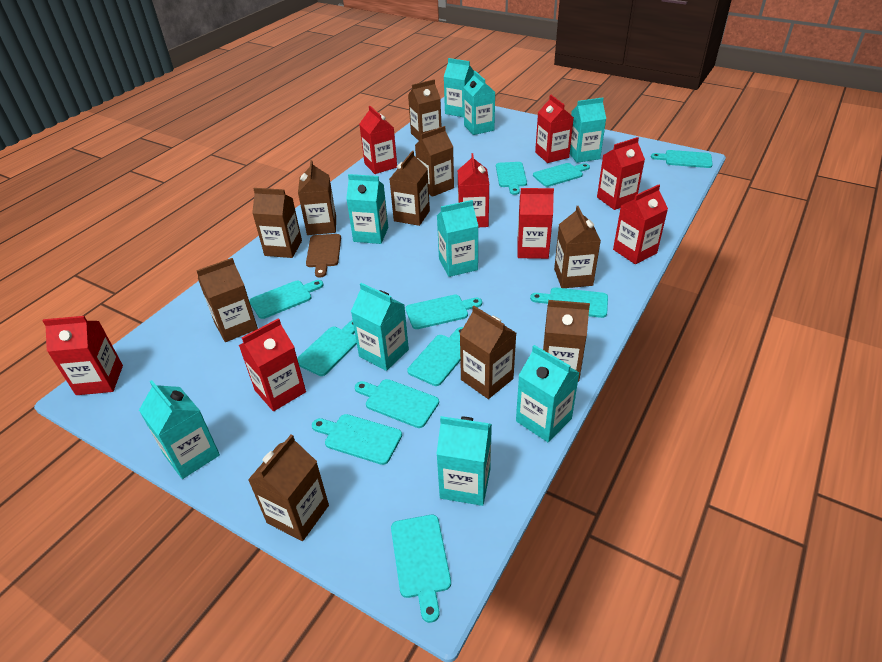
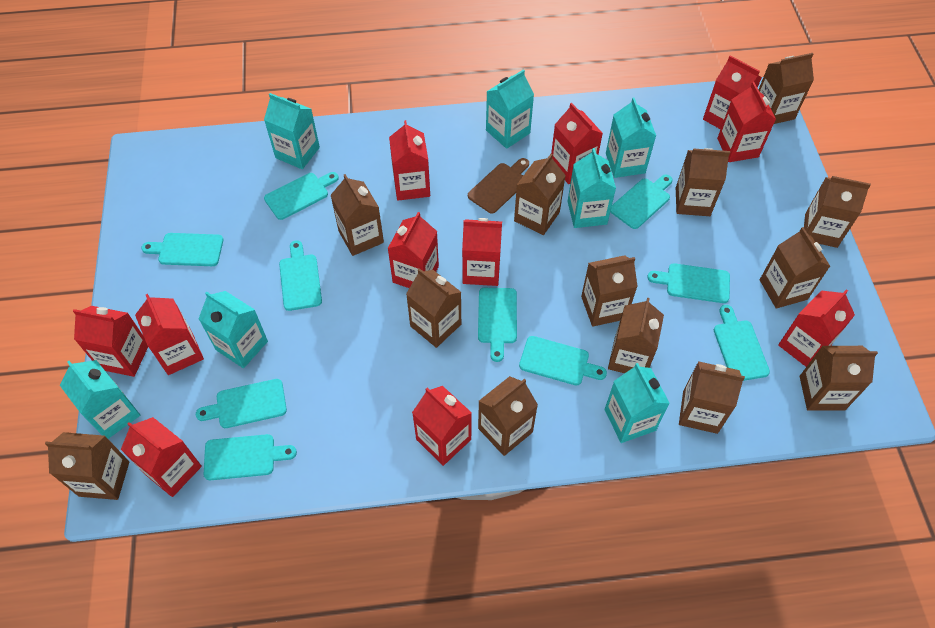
brown carton: [196,258,258,342] [248,435,329,541] [252,188,302,258] [298,160,336,235] [390,151,430,226] [408,80,442,141] [415,126,454,197] [460,306,516,399] [543,300,590,382] [554,206,601,288] = 10 -> [45,432,129,500] [331,174,384,256] [406,268,461,348] [478,376,538,456] [514,154,566,235] [581,255,638,327] [608,298,664,373] [676,148,730,216] [679,361,745,434] [758,53,814,124] [760,227,830,309] [800,346,878,411] [804,176,871,248] = 13
red carton: [43,316,123,395] [239,318,306,411] [359,106,397,174] [458,153,489,227] [517,188,554,259] [535,95,574,163] [597,137,645,210] [613,184,668,264] = 8 -> [73,306,148,377] [121,417,202,497] [135,294,204,375] [387,212,439,288] [389,120,430,201] [412,386,472,466] [462,218,502,286] [551,103,603,184] [703,55,762,129] [717,82,776,162] [778,289,855,367] = 11
turquoise carton: [139,380,220,479] [346,174,388,244] [351,283,409,371] [436,416,492,506] [437,200,478,277] [444,58,474,117] [463,71,495,135] [516,345,580,442] [570,97,606,163] = 9 -> [60,360,140,439] [199,291,268,368] [264,93,320,169] [486,69,534,149] [567,148,616,228] [604,363,670,443] [606,97,656,178] = 7
turquoise cutting board: [249,280,323,319] [297,320,357,376] [312,414,402,465] [355,379,439,428] [391,515,451,623] [406,294,482,329] [407,327,463,386] [496,162,527,195] [530,288,608,318] [533,163,590,187] [651,150,713,168] = 11 -> [141,233,223,266] [196,379,287,428] [204,434,297,480] [264,172,339,220] [279,240,322,311] [478,288,517,362] [519,336,607,386] [610,175,673,229] [647,263,730,303] [714,305,770,381] = 10

